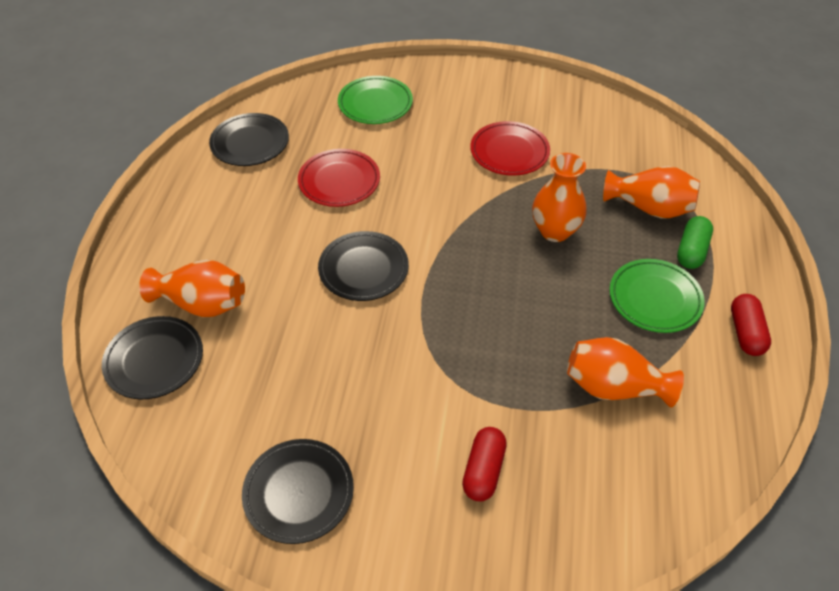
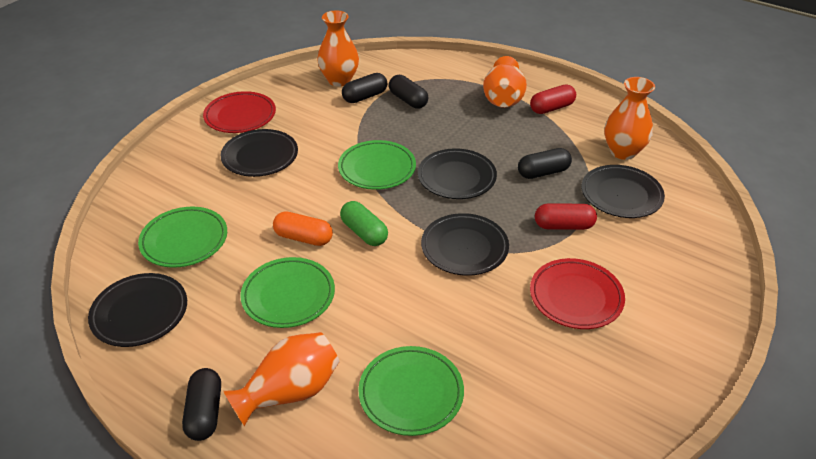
black capsule: none = 0 -> [182,368,221,441] [342,73,387,103] [389,75,429,109] [518,148,572,179] = 4
black plate: [102,316,203,399] [209,113,289,166] [242,439,354,544] [318,231,409,301] = 4 -> [88,273,187,347] [221,129,298,177] [418,148,497,199] [421,213,509,276] [581,165,665,218] = 5
green plate: [338,76,413,124] [609,259,705,333] = 2 -> [138,207,227,268] [240,257,335,328] [338,140,416,190] [358,346,464,436] = 4
orange capsule: none = 0 -> [273,211,333,246] = 1

